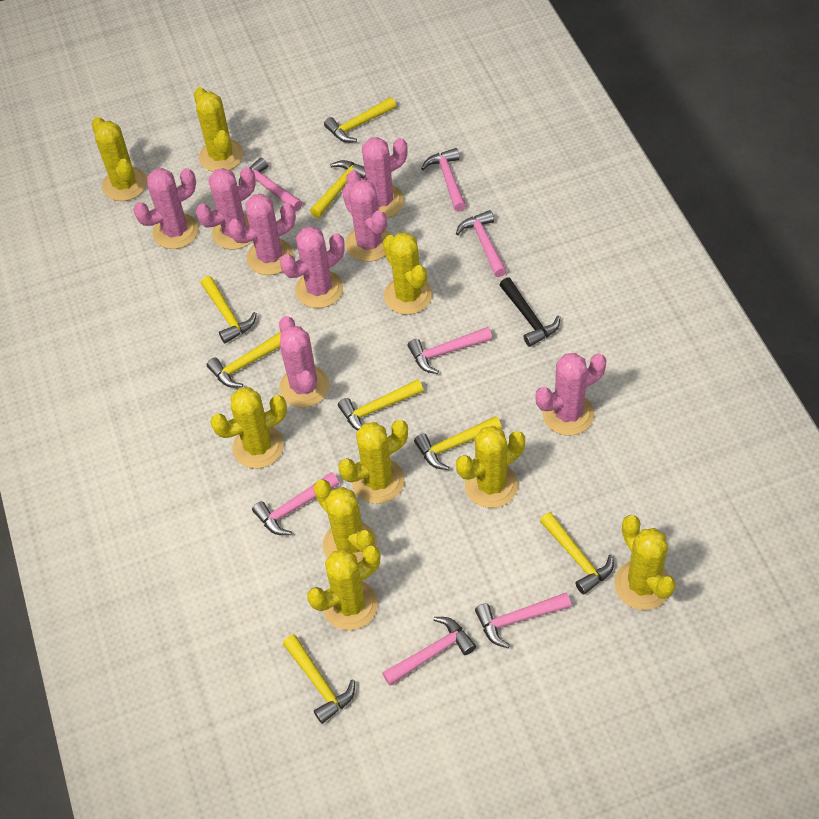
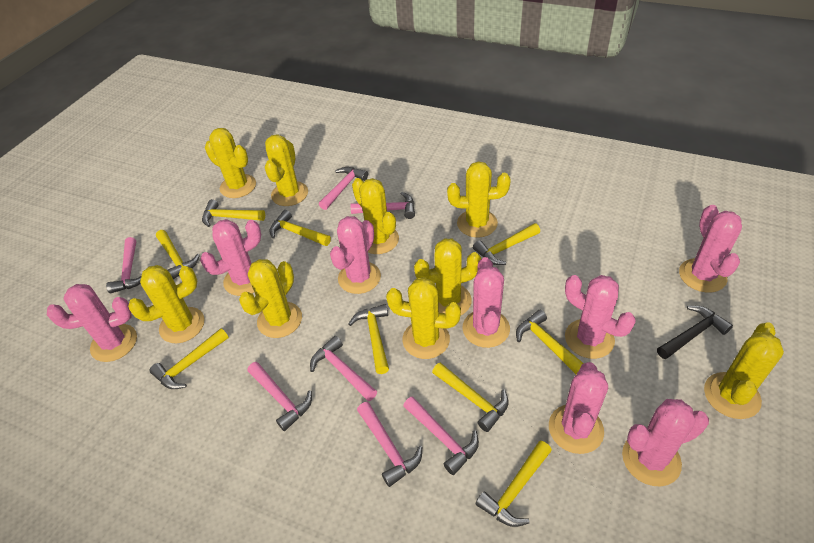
yellow hammer: [201,276,257,343] [207,332,281,388] [283,634,355,724] [310,160,366,218] [324,97,396,143] [338,379,424,430] [414,416,502,470] [540,512,614,595] = 8 -> [150,328,229,389] [156,230,200,279] [202,199,265,227] [269,210,331,246] [349,304,389,374] [432,362,509,432] [473,223,540,265] [476,441,552,527] [516,310,584,374] = 9

